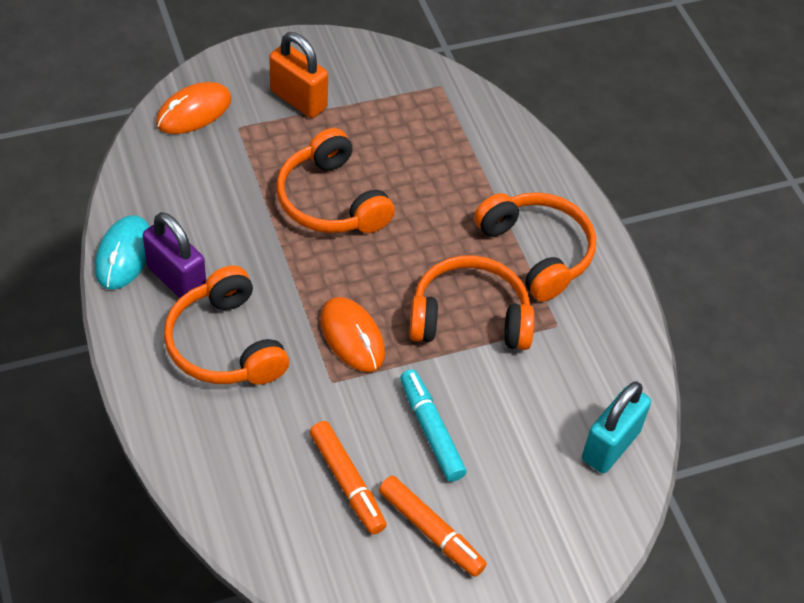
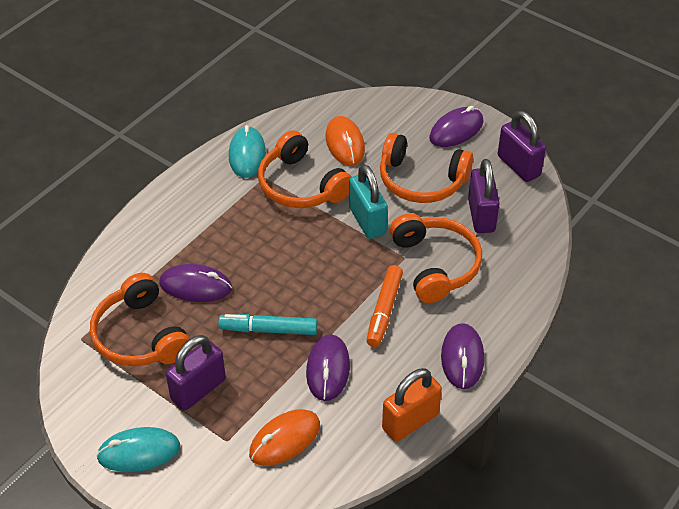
orange marker: [310,421,387,535] [379,476,487,577] = 2 -> [366,265,403,347] = 1
purple mouse: none = 0 -> [159,264,232,302] [306,334,350,401] [429,106,484,147] [441,323,484,389] = 4
purple padlock: [143,212,206,298] = 1 -> [166,335,226,411] [468,159,500,233] [498,111,546,182] = 3
turquoise mouse: [95,215,149,289] = 1 -> [96,427,180,472] [229,125,266,178] = 2

